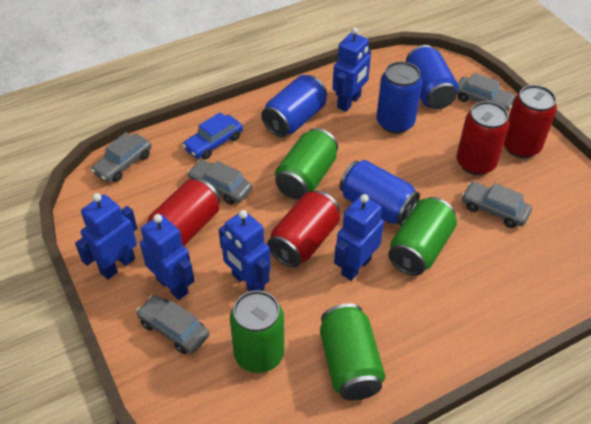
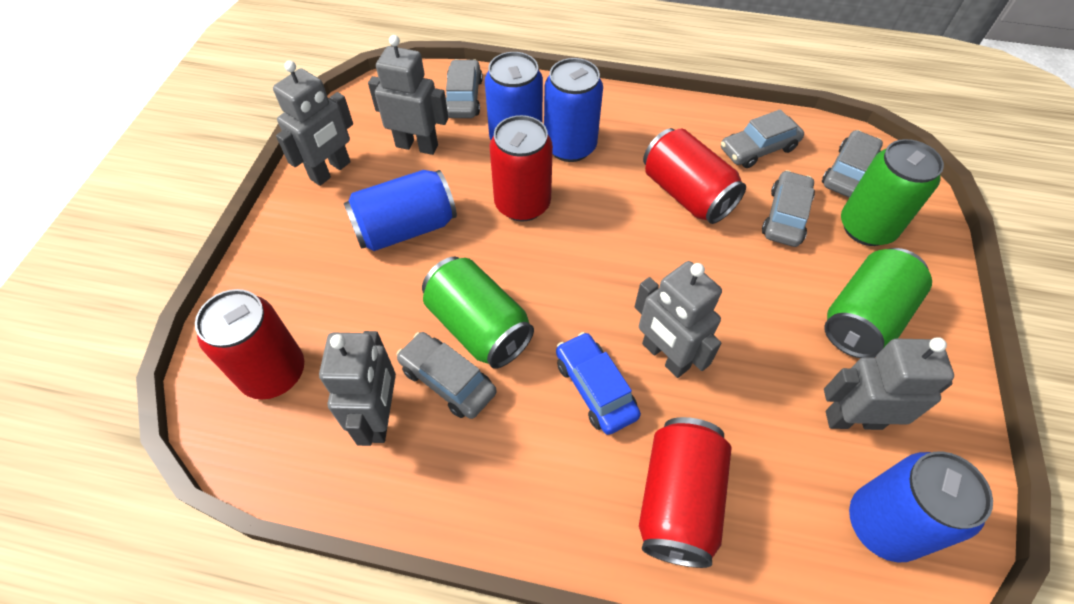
blue robot: [75,193,137,279] [140,214,194,300] [219,210,271,291] [332,27,371,112] [334,194,384,281] = 5 -> none = 0
green can: [230,290,284,373] [275,128,338,199] [320,303,385,401] [388,197,457,276] = 4 -> [422,257,534,369] [824,248,932,358] [841,139,944,246] = 3
grey robot: none = 0 -> [273,60,353,186] [319,331,396,446] [368,35,448,155] [635,261,722,378] [824,337,954,430] = 5

